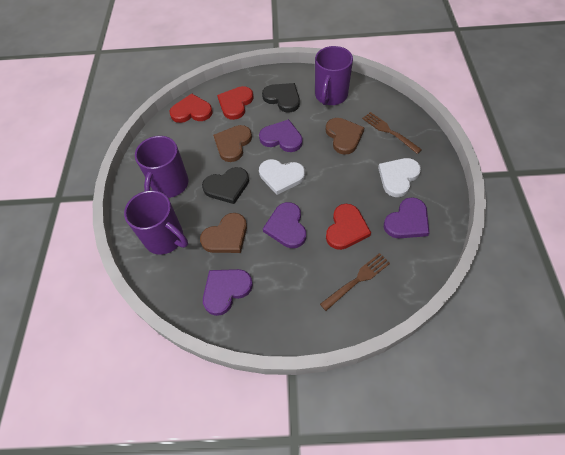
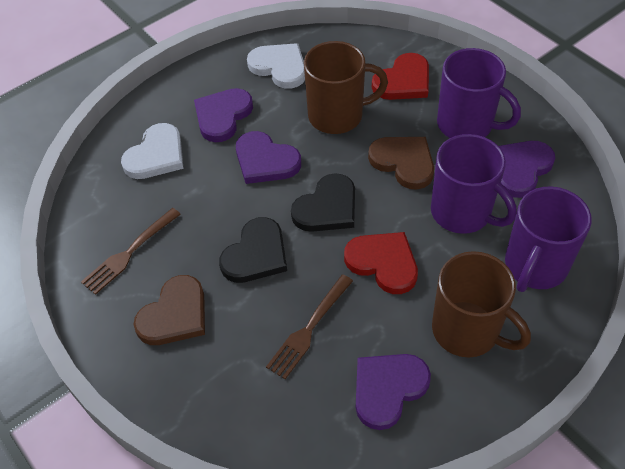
brown heart: [200,213,247,253] [213,125,252,162] [326,118,365,155] = 3 -> [134,275,205,345] [368,137,434,190] = 2
brown mug: none = 0 -> [304,41,388,134] [432,251,531,357] = 2
red heart: [169,94,213,123] [217,86,254,120] [326,204,371,250] = 3 -> [344,232,418,294] [372,53,429,100] = 2

